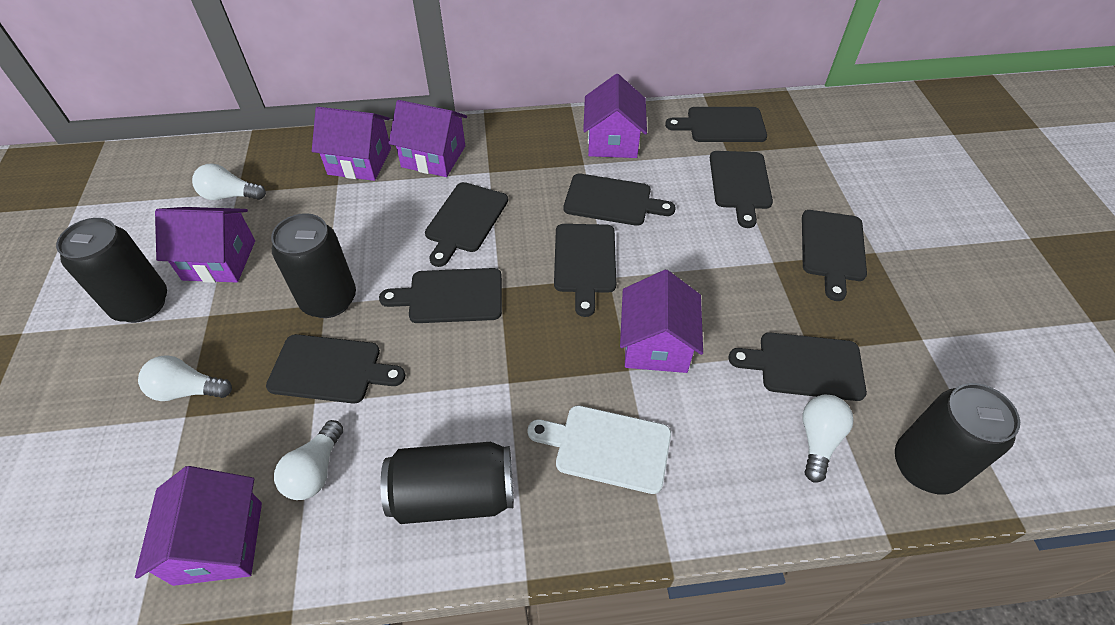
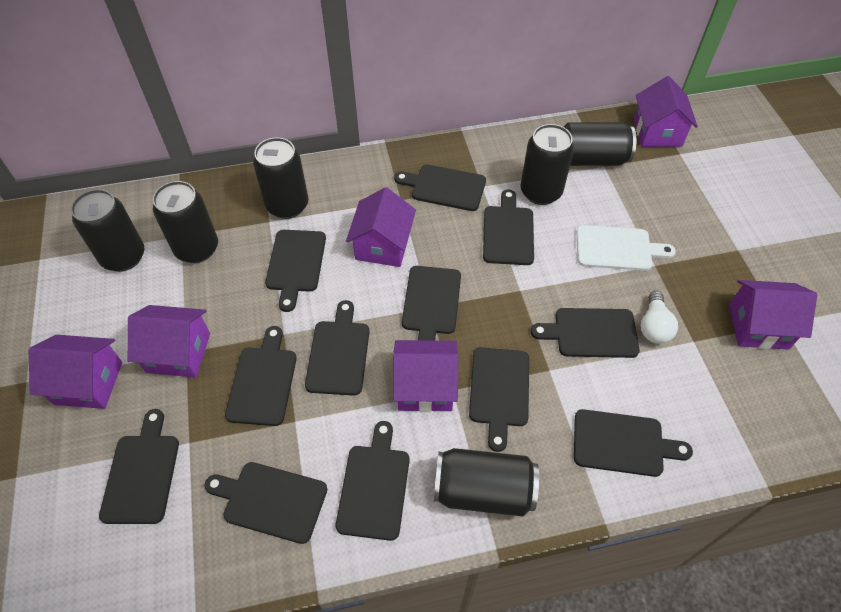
black can: [56,218,167,323] [271,213,356,318] [381,442,514,524] [895,383,1020,495] = 4 -> [71,189,145,272] [153,181,218,263] [253,137,308,219] [434,448,539,517] [521,124,574,205] [564,122,636,166] = 6
black cutting board: [266,334,405,403] [379,268,502,323] [425,182,508,267] [554,224,616,317] [564,174,675,226] [665,107,767,142] [710,151,773,228] [728,332,867,401] [802,210,867,301] = 9 -> [99,409,179,524] [204,462,327,544] [225,326,297,426] [265,230,326,312] [305,300,369,396] [336,421,410,541] [394,164,486,211] [402,266,461,340] [469,347,529,452] [483,189,534,265] [531,308,640,358] [574,409,693,477] = 12
white light bulb: [138,355,232,401] [192,163,266,200] [274,420,344,500] [802,395,854,483] = 4 -> [641,291,678,344] = 1

